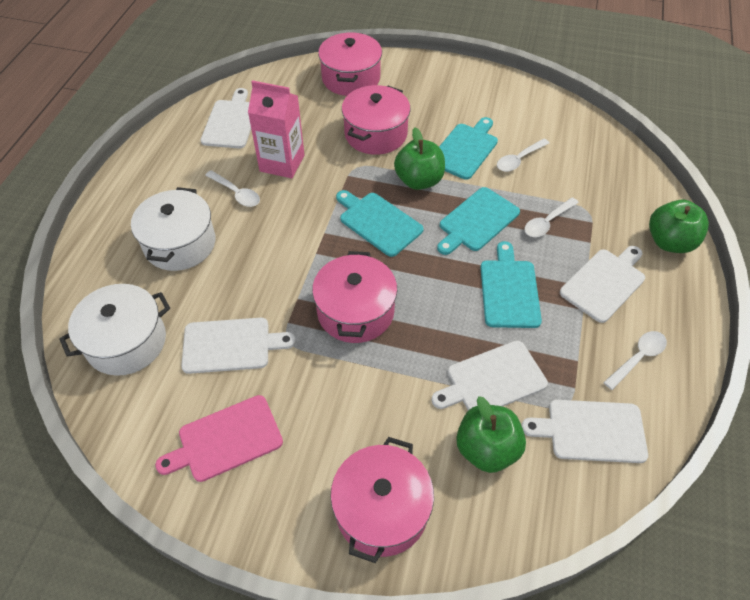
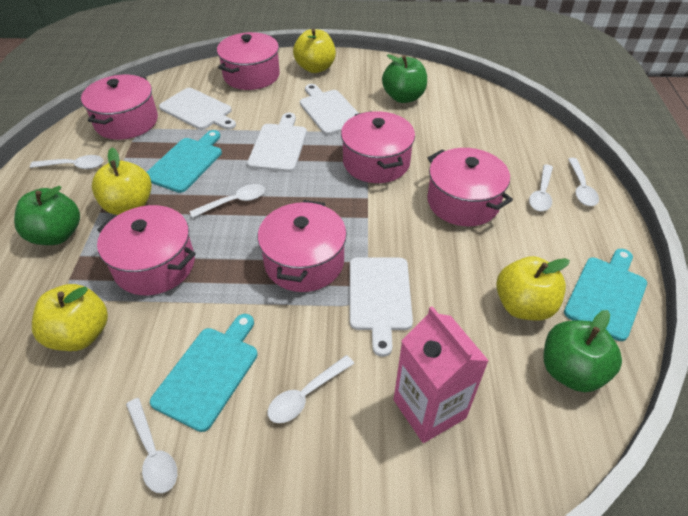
pink cutting board: [155,395,283,482] = 1 -> none = 0
pink pot: [312,251,397,343] [318,32,382,96] [330,437,434,563] [342,85,410,155] = 4 -> [81,75,158,140] [97,205,196,295] [217,32,280,90] [258,200,347,292] [341,111,415,183] [427,148,513,226] = 6
turquoise cutting board: [336,190,424,257] [437,187,520,255] [439,117,498,180] [480,241,542,328] = 4 -> [147,130,222,193] [150,314,258,432] [564,249,647,341] = 3
white cutting board: [181,318,296,374] [201,88,251,148] [431,341,548,411] [521,400,648,463] [560,246,645,323] = 5 -> [159,88,236,130] [247,113,307,172] [300,84,359,135] [350,257,413,357] = 4
white pot: [59,284,170,376] [131,187,216,271] = 2 -> none = 0
white spoon: [205,170,260,207] [497,139,549,172] [524,197,579,237] [603,331,667,390] = 4 -> [30,155,103,169] [126,398,177,493] [189,184,265,218] [267,355,354,423] [529,164,553,211] [568,158,599,206] = 6
yellow apple: none = 0 -> [32,284,108,351] [92,148,152,215] [293,29,336,73] [496,256,570,321] = 4

